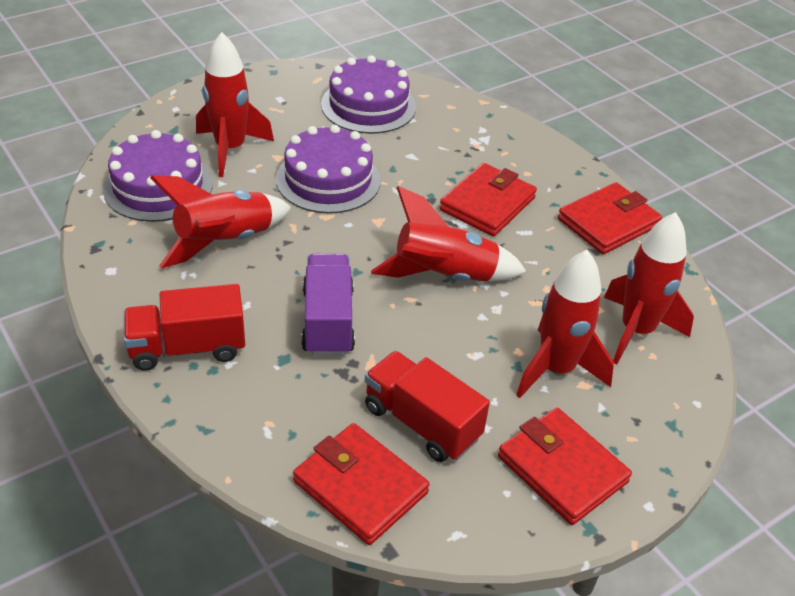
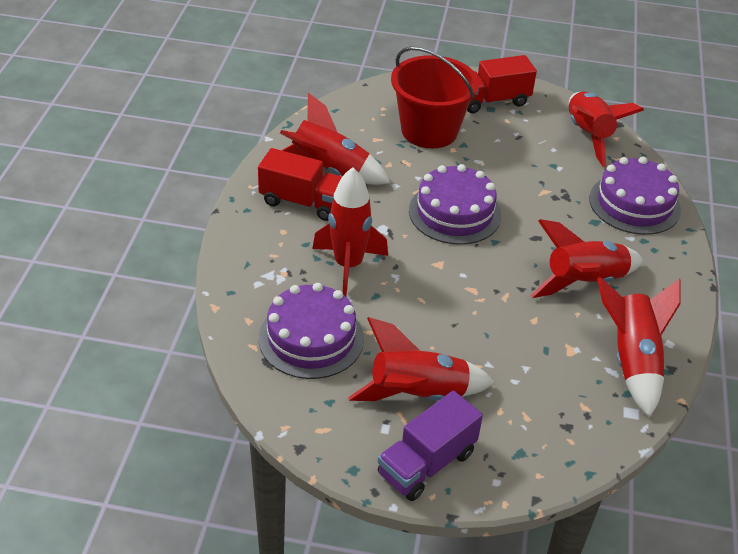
red bucket: none = 0 -> [391,46,479,148] = 1
red rocket: [150,175,291,268] [196,32,274,177] [371,186,527,281] [516,250,614,398] [604,212,694,364] = 5 -> [280,93,390,185] [312,167,388,297] [348,317,495,401] [530,219,643,298] [569,92,644,167] [597,277,680,418] = 6
red wallet: [293,423,429,545] [439,163,537,236] [498,408,632,525] [558,182,662,254] = 4 -> none = 0

